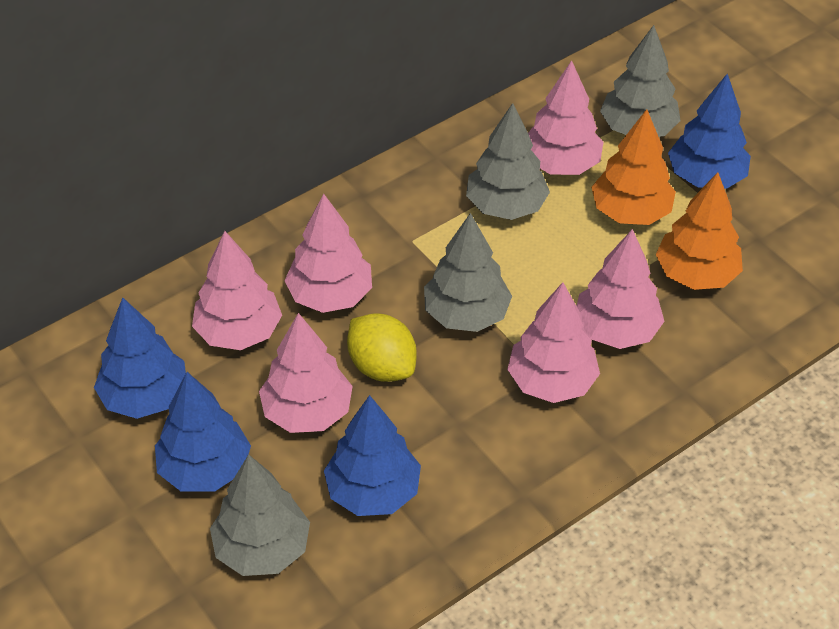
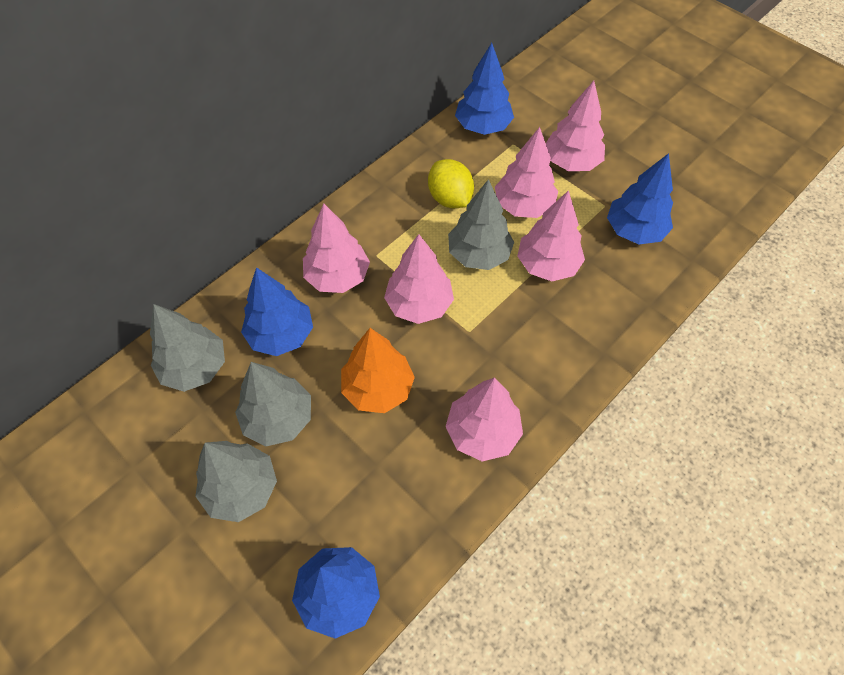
orange tree: [591,109,676,225] [655,172,743,290] = 2 -> [341,328,415,413] = 1

